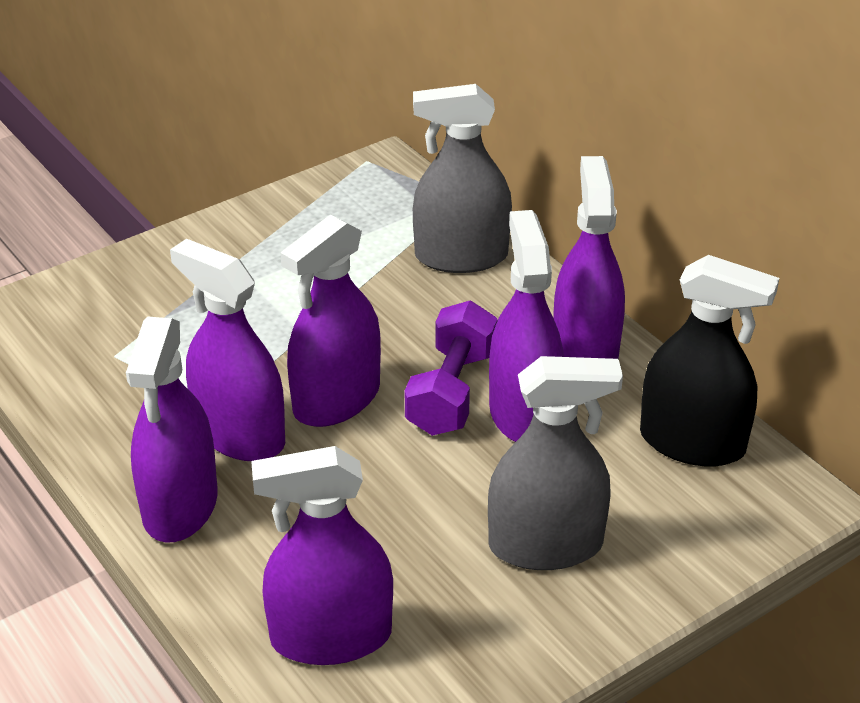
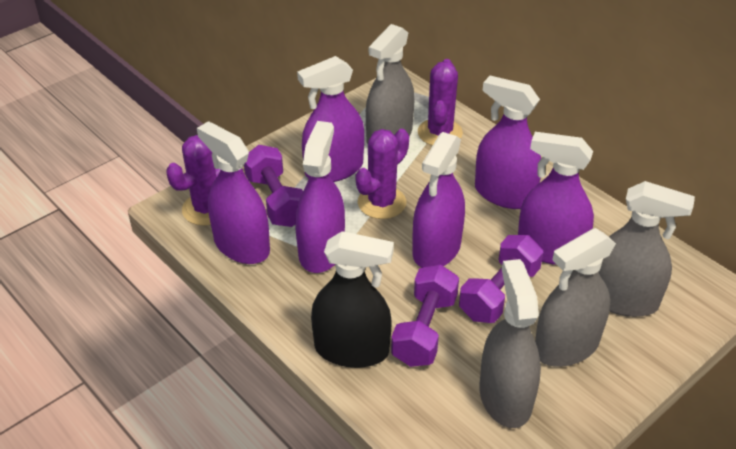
grey spray bottle: [413,84,512,273] [488,356,623,570] = 2 -> [366,24,414,144] [479,259,541,428] [535,228,616,367] [599,181,695,317] = 4
purple cactus: none = 0 -> [166,135,220,226] [356,129,409,219] [418,59,463,146] = 3
purple dumbbell: [405,301,497,436] = 1 -> [244,145,303,227] [391,264,459,367] [459,235,543,323] = 3

